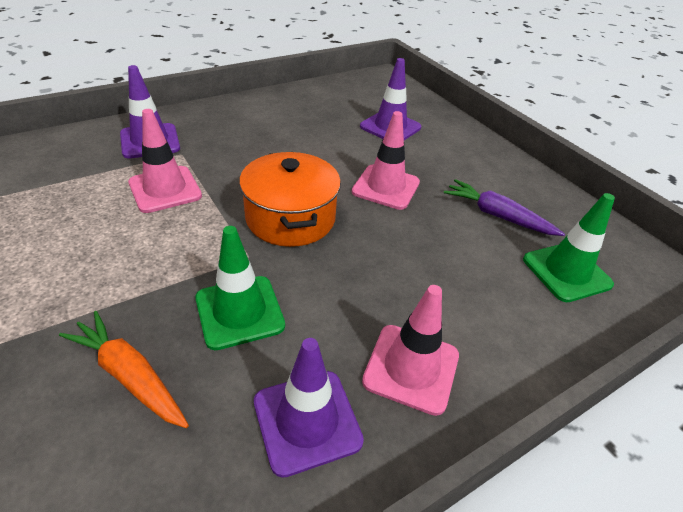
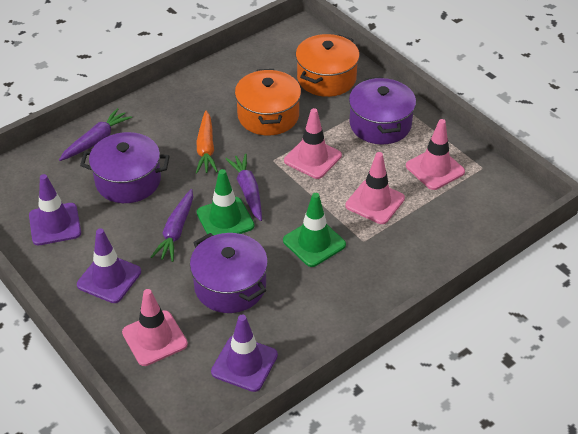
orange pot: [239,152,341,247] = 1 -> [235,69,301,135] [296,34,360,97] = 2
pink traffic cone: [128,109,202,213] [352,111,420,210] [362,285,459,416] = 3 -> [122,289,188,366] [284,108,342,179] [346,152,405,224] [406,119,465,190] = 4
purple carrot: [444,179,565,236] = 1 -> [59,108,132,161] [151,189,193,262] [225,154,262,221] = 3
purple pot: none = 0 -> [80,132,170,203] [190,233,268,313] [349,77,416,145] = 3

